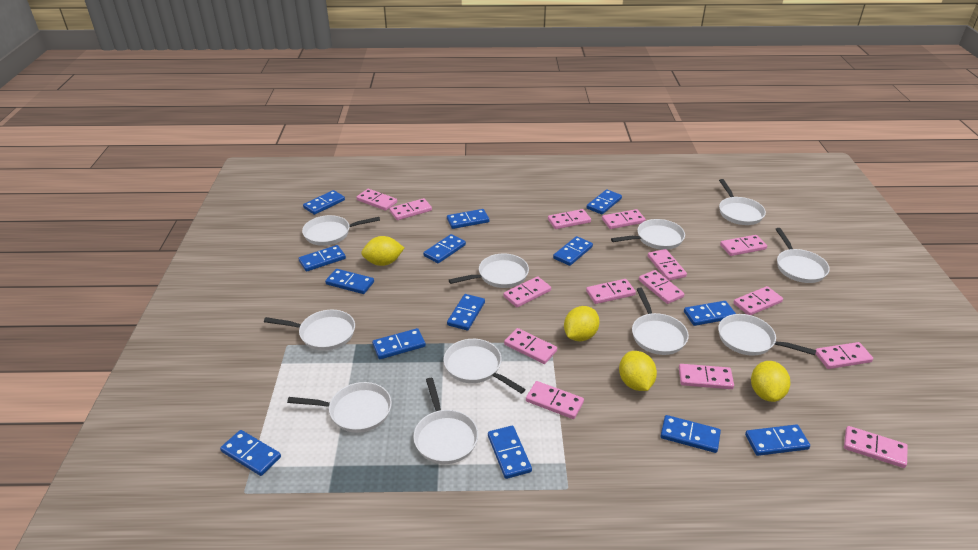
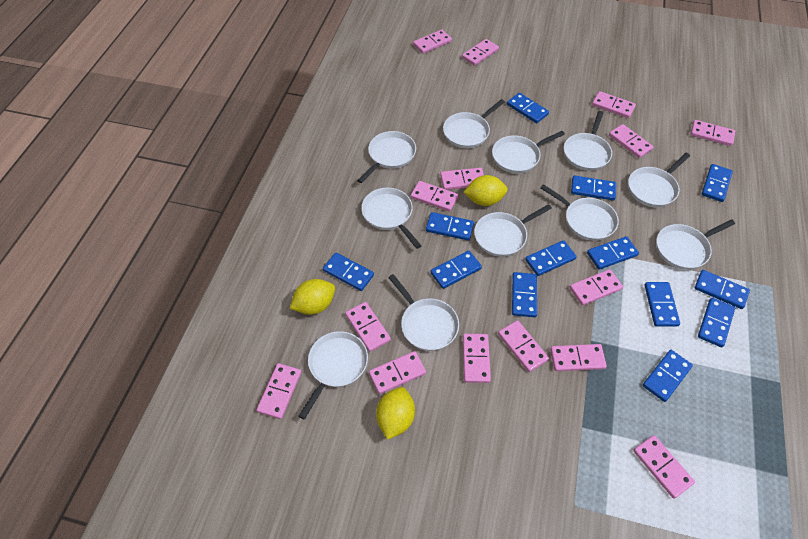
blue domino: [220,430,281,476] [298,245,346,272] [303,190,345,215] [325,269,374,294] [372,328,426,359] [423,234,466,263] [447,209,489,229] [447,294,485,331] [488,426,532,479] [553,236,593,266] [587,189,622,214] [660,415,721,453] [684,301,736,326] [745,424,810,456] = 14 -> [323,253,374,291] [426,212,474,241] [431,251,482,289] [507,93,549,124] [512,272,537,318] [525,240,577,276] [571,176,616,200] [587,236,639,270] [643,350,693,402] [644,282,680,327] [695,270,750,309] [698,298,735,347] [702,164,733,202] = 13
yellow lemon: [361,236,404,266] [564,306,600,341] [619,351,657,391] [751,361,790,402] = 4 -> [290,279,335,315] [376,387,415,440] [464,175,508,206] = 3

